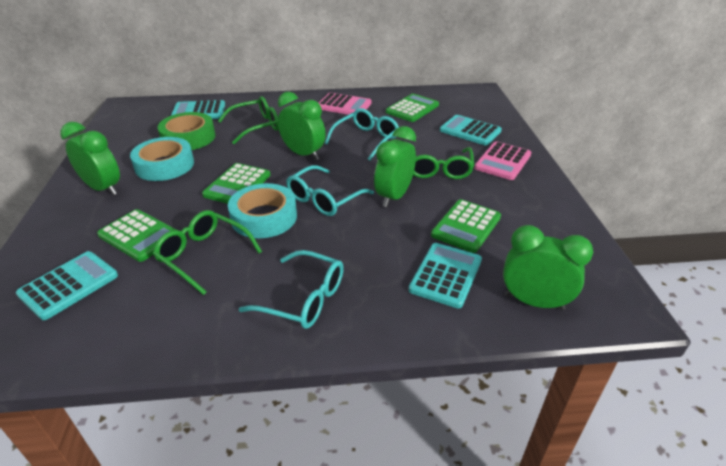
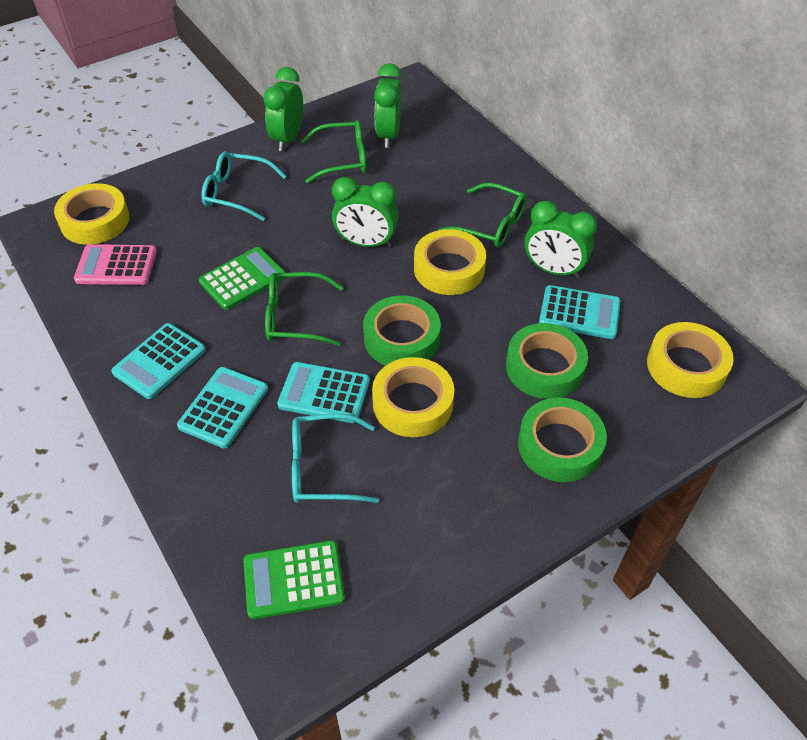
green calculator: [97,209,176,262] [202,163,271,204] [386,94,439,122] [431,199,501,253] = 4 -> [199,247,286,310] [243,540,345,619] = 2
green tape: [158,112,215,150] = 1 -> [363,295,441,366] [506,323,588,399] [518,397,607,482] = 3
pink calculator: [319,93,372,115] [474,141,531,180] = 2 -> [74,244,157,285] = 1
turquoise glasses: [239,250,344,329] [286,165,374,216] [325,108,399,161] = 3 -> [201,151,286,221] [292,413,379,503] = 2
turquoise tape: [130,137,194,181] [228,183,297,238] = 2 -> none = 0
yellow tape: none = 0 -> [54,183,130,245] [372,357,455,437] [414,229,486,295] [647,322,734,398] = 4

